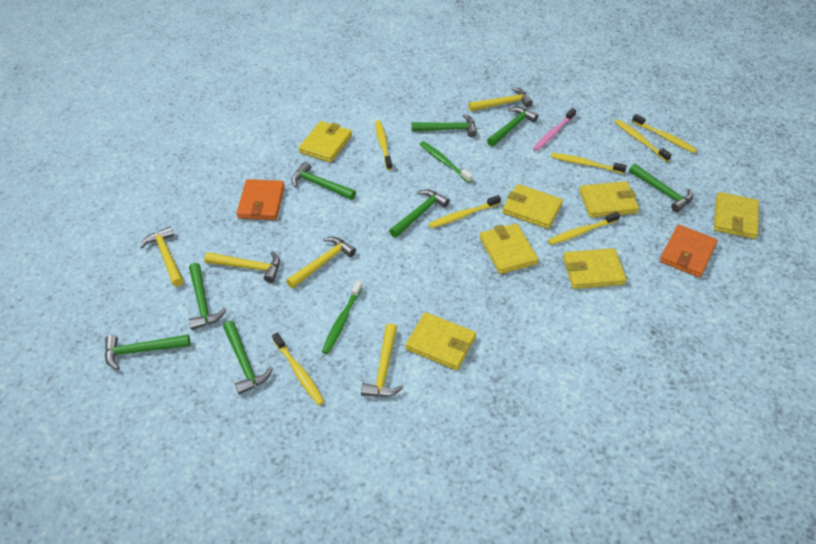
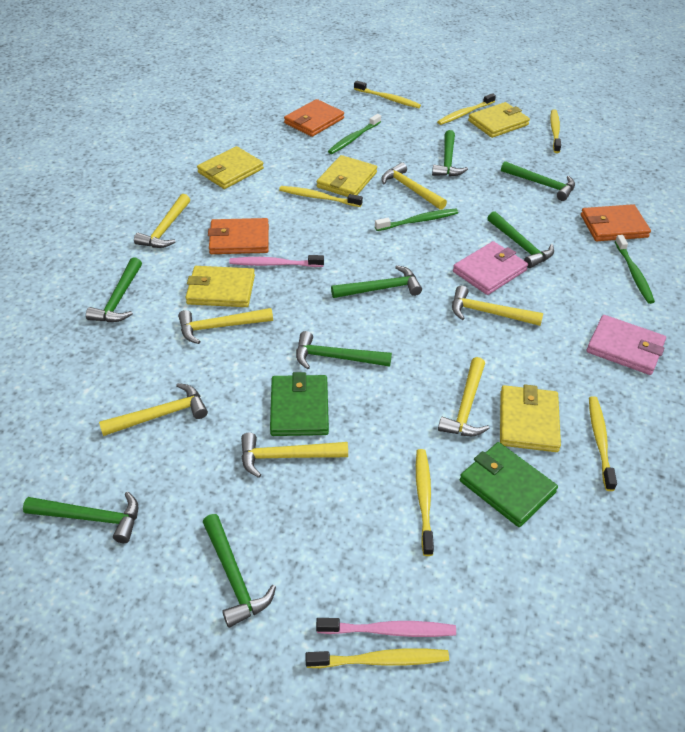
green toothbrush: [322,281,363,354] [420,141,473,183] = 2 -> [328,114,381,154] [375,209,458,231] [615,235,655,304] = 3
green wallet: none = 0 -> [270,372,329,436] [460,442,558,527] = 2
orange wallet: [236,179,285,220] [660,225,718,278] = 2 -> [208,218,269,254] [284,99,344,137] [581,204,651,241] = 3
pink toothbrush: [533,108,576,151] = 1 -> [229,255,324,267] [316,618,456,637] = 2
pink wallet: none = 0 -> [453,241,528,295] [587,315,666,375] = 2
yellow hammer: [140,226,184,287] [204,251,280,283] [286,237,356,288] [361,323,403,397] [468,87,533,111] = 5 -> [99,383,208,436] [134,194,190,248] [178,308,273,344] [241,433,348,478] [381,162,447,210] [438,357,489,436] [452,286,543,326] = 7
yellow wallet: [298,121,352,163] [405,312,476,370] [480,224,539,274] [502,184,563,229] [563,248,627,289] [579,181,639,218] [714,192,759,239] = 7 -> [185,266,255,307] [197,146,264,189] [317,155,377,197] [468,102,530,138] [500,384,561,452] = 5

